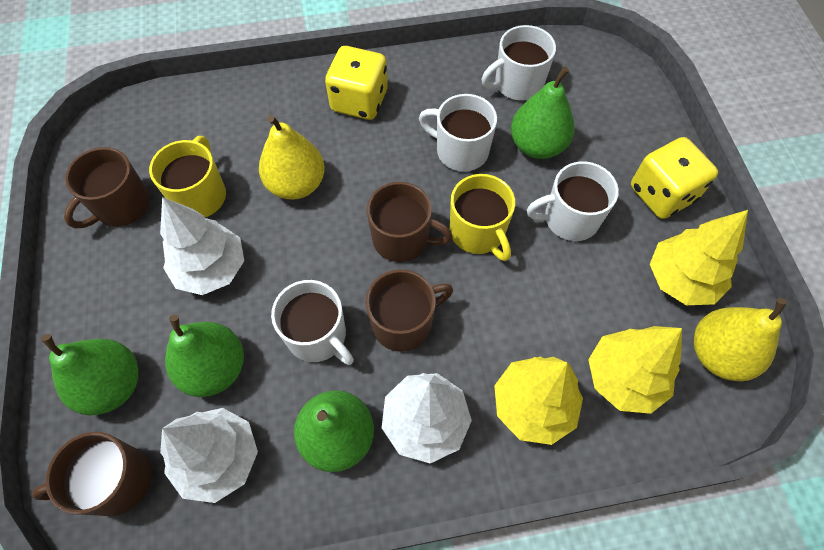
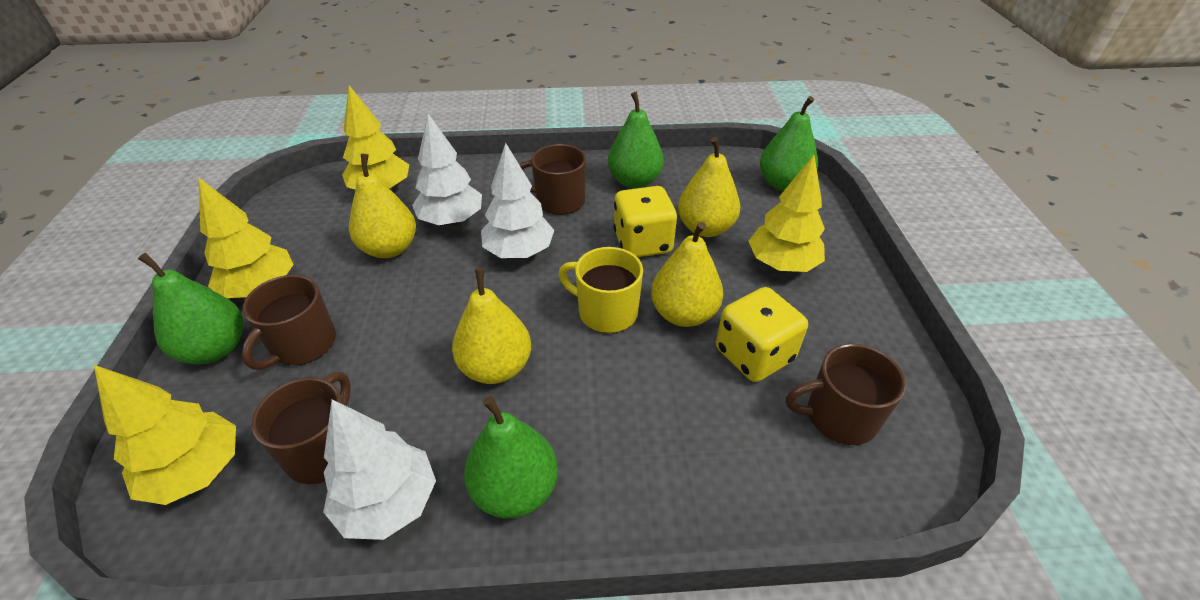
white mug: [271,280,354,365] [419,94,497,172] [481,25,556,101] [527,161,619,241] = 4 -> none = 0
yellow mug: [149,136,226,217] [450,174,515,261] = 2 -> [558,247,643,333] = 1
yellow pear: [259,115,325,200] [694,298,787,381] = 2 -> [349,154,416,258] [452,268,531,384] [651,222,723,327] [678,137,740,237] = 4
yellow tree: [494,357,583,445] [588,326,682,414] [650,210,748,305] = 3 -> [94,365,236,505] [198,177,294,298] [342,86,409,190] [749,155,825,272] = 4

